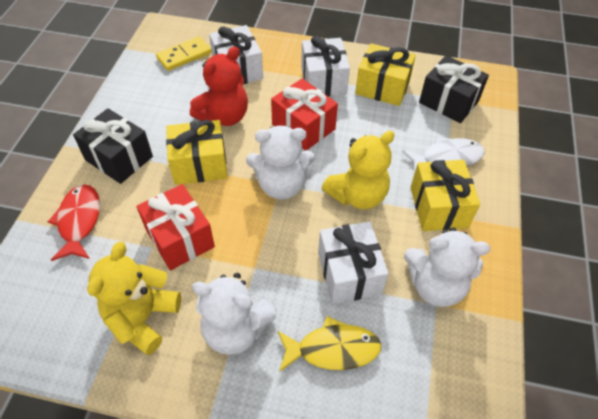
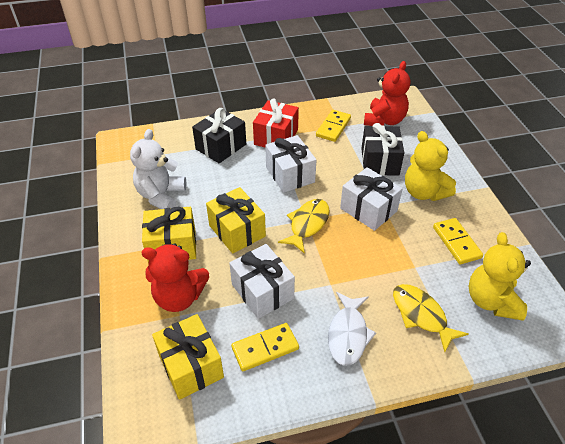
red fish: [48,184,100,261] = 1 -> none = 0
red gift: [136,184,215,270] [271,78,338,151] = 2 -> [253,98,299,147] = 1
red teddy bear: [190,46,248,126] = 1 -> [141,243,209,312] [364,61,410,126] = 2
white teddy bear: [192,273,277,355] [246,126,315,199] [404,227,490,307] = 3 -> [130,129,186,209] = 1
yellow domino: [156,36,212,71] = 1 -> [231,323,299,371] [316,110,351,142] [433,218,483,264] = 3
yellow fish: [278,316,381,372] = 1 -> [278,199,330,254] [393,284,468,352] = 2

